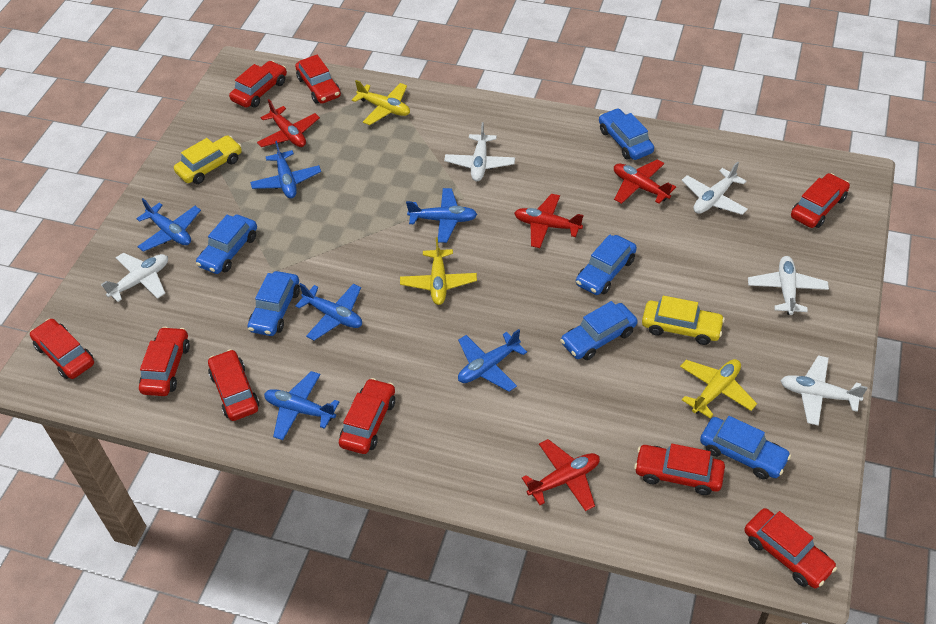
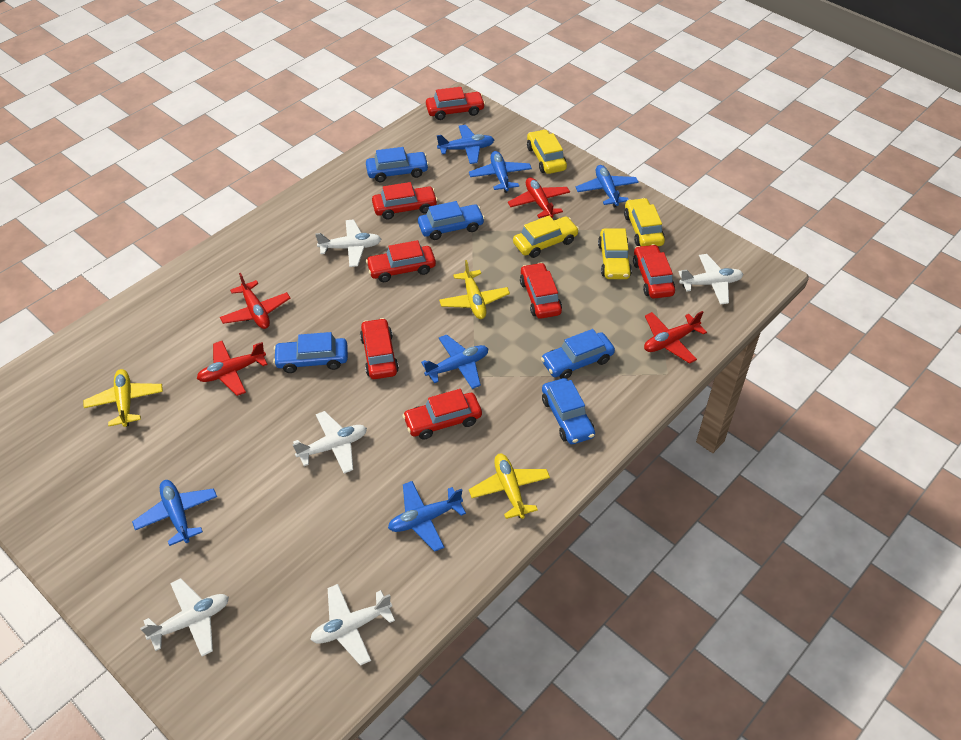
blue car: [196,215,257,274] [248,271,300,336] [560,301,638,360] [576,234,637,295] [599,108,654,160] [700,416,791,480] = 6 -> [273,332,348,373] [366,147,429,182] [418,201,485,240] [541,329,615,379] [542,378,595,444] = 5
red car: [30,319,94,379] [139,327,190,396] [208,349,259,421] [229,61,287,108] [295,55,341,104] [339,378,395,454] [634,444,725,495] [744,508,837,588] [791,173,850,228] = 9 -> [360,318,399,379] [366,240,436,282] [372,182,438,219] [402,389,482,440] [426,87,485,120] [520,263,562,319] [633,244,675,299] = 7
yellow car: [174,135,242,184] [642,296,725,345] = 2 -> [513,216,579,258] [527,129,567,174] [598,228,632,279] [624,198,665,246] = 4

